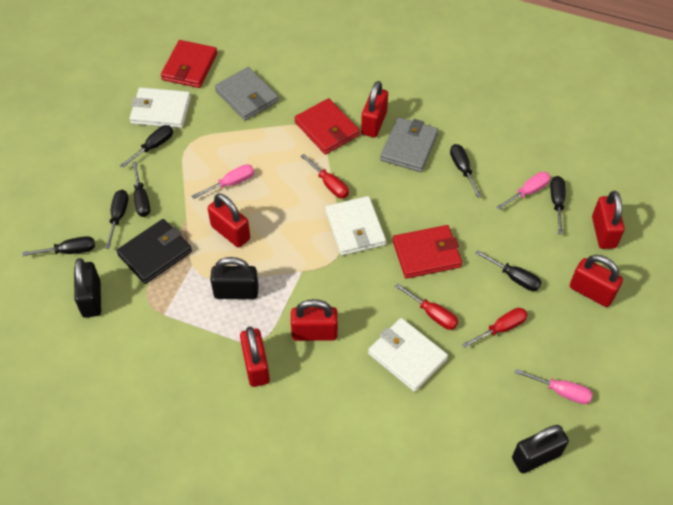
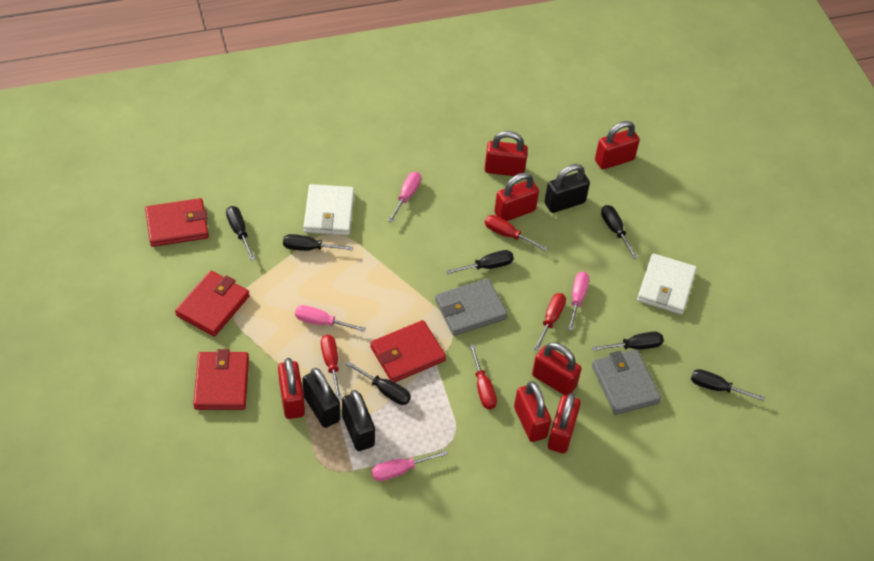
black wallet: [116,219,192,284] = 1 -> none = 0
pink screwdriver: [192,164,254,199] [496,172,551,210] [515,369,593,404] = 3 -> [295,305,366,332] [372,450,447,481] [388,172,421,223] [568,272,589,331] = 4
red padlock: [208,193,250,248] [240,327,270,387] [291,299,338,341] [361,81,388,137] [570,255,623,307] [592,191,625,249] = 6 -> [278,358,305,419] [485,131,528,176] [494,173,539,221] [514,381,551,442] [532,342,582,396] [548,393,581,453] [595,121,640,170] = 7
red screwdriver: [301,154,349,198] [395,283,458,330] [462,308,528,348] = 3 -> [321,335,342,400] [469,345,497,410] [485,215,547,251] [534,293,566,351] = 4
red wallet: [161,40,217,88] [294,98,360,154] [393,225,462,278] = 3 -> [145,198,209,247] [175,271,250,337] [193,349,249,410] [370,320,446,382] = 4
white wallet: [129,87,191,128] [326,196,386,256] [368,318,448,392] = 3 -> [303,184,354,236] [637,253,697,315] = 2

